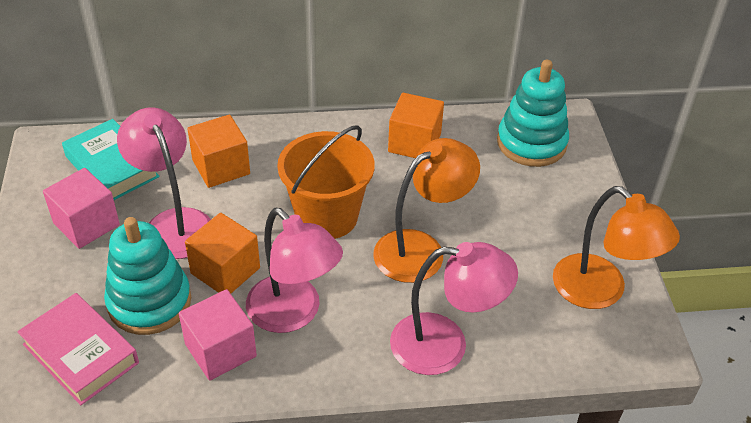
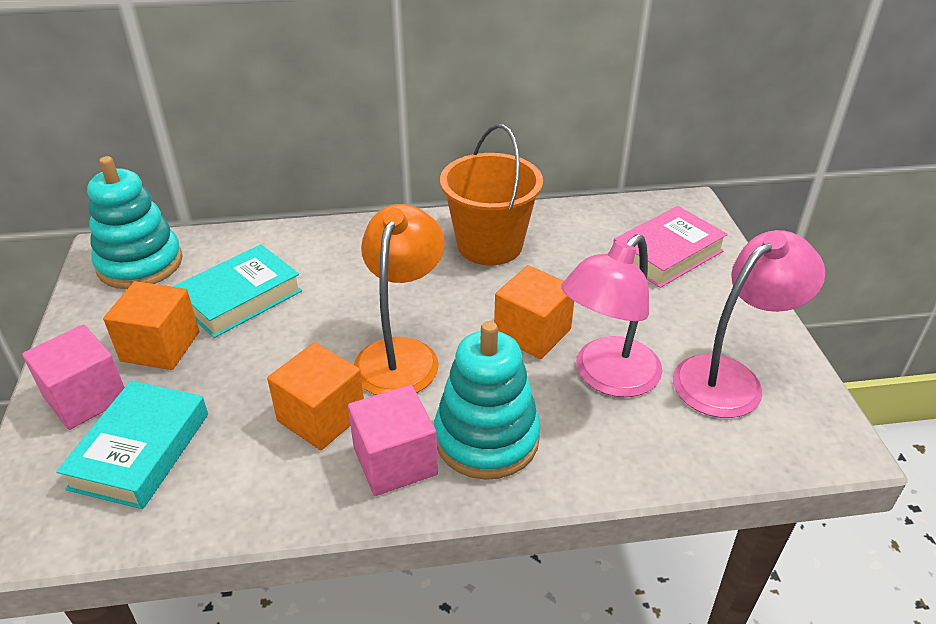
orange lamp: [373,138,480,283] [553,186,680,309] = 2 -> [354,204,445,395] = 1
pink lamp: [117,107,211,259] [246,208,343,333] [390,242,518,375] = 3 -> [561,234,662,397] [673,230,825,418] = 2
turquoise book: [62,119,159,200] = 1 -> [56,381,208,509] [173,244,302,338] = 2

